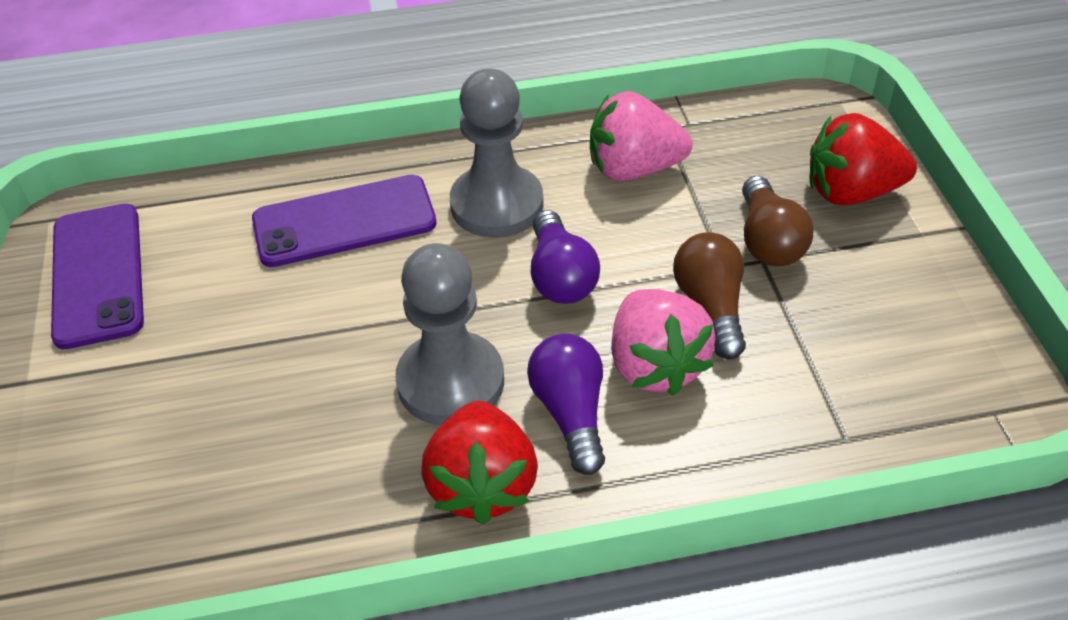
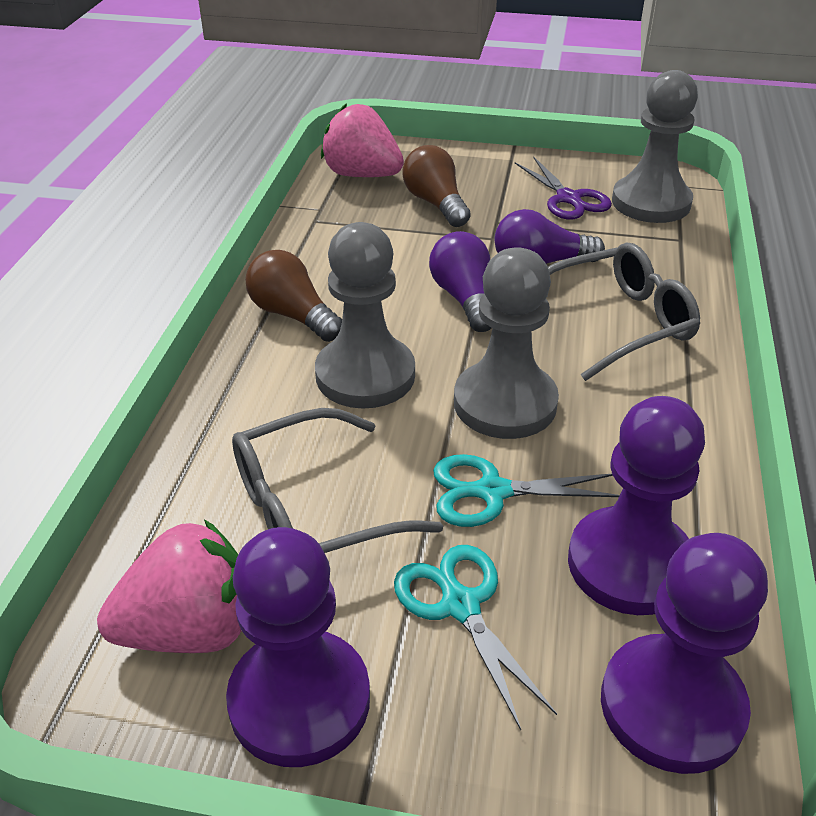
grey glasses: none = 0 -> [232,408,443,553] [548,243,700,381] = 2
grey pawn: [395,243,504,425] [450,68,544,238] = 2 -> [315,222,415,409] [454,247,559,439] [612,70,698,223] = 3
purple pawn: none = 0 -> [226,527,370,767] [568,396,705,615] [601,533,768,774] = 3
purple phone: [51,204,144,349] [252,175,436,267] = 2 -> none = 0
purple scissors: none = 0 -> [515,156,612,219] = 1
red strawberry: [421,401,538,525] [810,113,917,205] = 2 -> none = 0
turquoise scissors: none = 0 -> [394,545,557,730] [433,454,620,527] = 2

